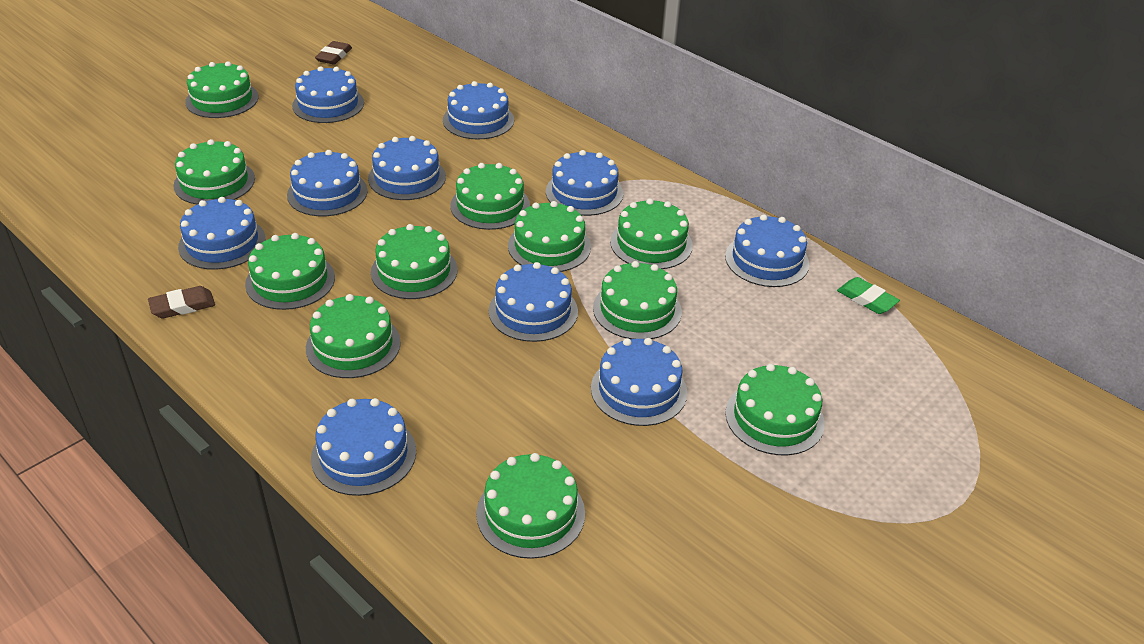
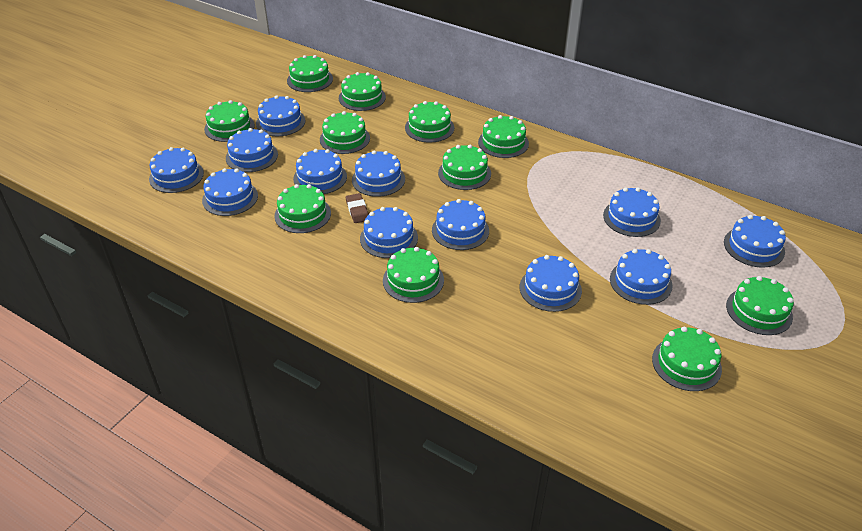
blue cake: [178,197,266,270] [287,150,368,216] [292,66,364,123] [311,398,416,496] [368,136,446,200] [443,81,514,139] [489,262,578,342] [546,150,623,216] [591,338,687,426] [725,214,809,287] = 10 -> [149,147,204,193] [202,168,258,216] [226,128,278,172] [256,95,305,136] [293,149,347,194] [352,150,405,197] [360,207,418,258] [432,199,489,250] [520,255,582,312] [603,187,661,237] [610,249,673,305] [724,215,786,267] = 12
brown eraser: [148,286,215,319] [315,41,352,65] = 2 -> [346,193,369,223] = 1
green eraser: [837,277,900,314] = 1 -> none = 0

